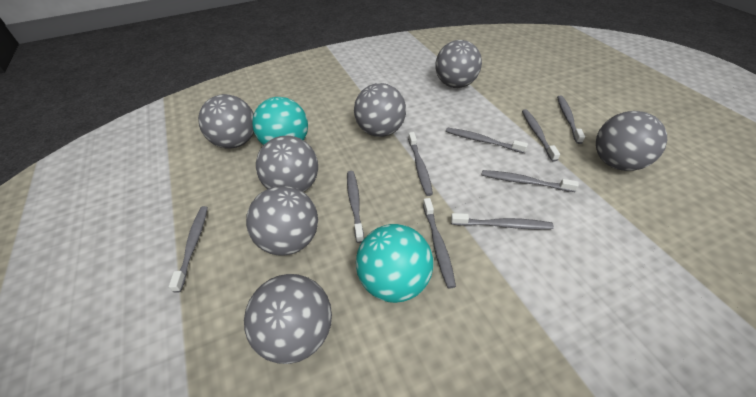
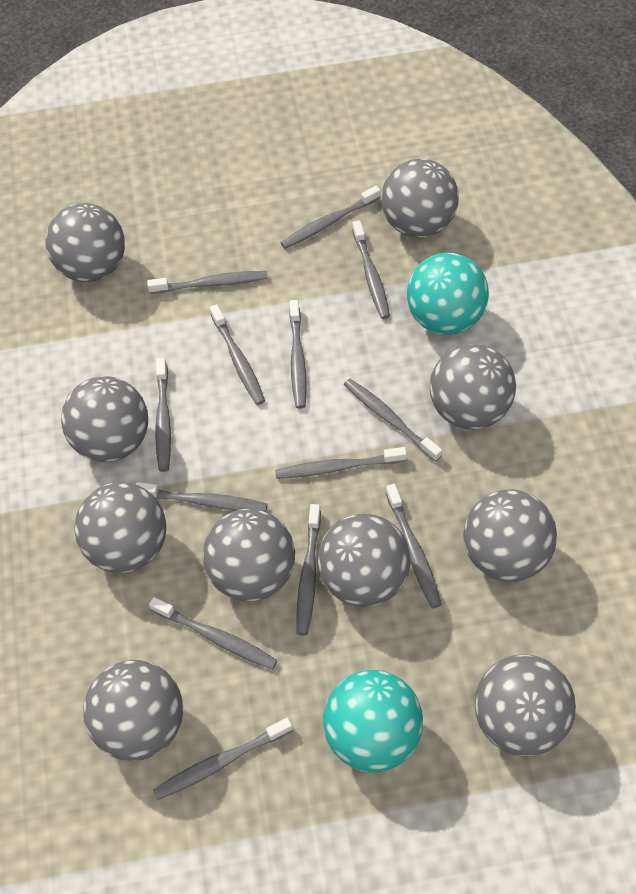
grey ball: [198,94,254,149] [244,274,332,364] [246,186,318,256] [256,135,318,192] [354,83,406,137] [436,40,482,88] [596,111,667,171] = 7 -> [45,203,125,282] [61,376,148,462] [74,482,166,573] [83,660,183,761] [203,509,295,601] [318,513,410,607] [381,159,459,238] [429,344,516,430] [463,489,557,582] [475,654,576,757] = 10
grey toothbrush: [169,206,208,293] [347,171,364,243] [408,132,433,196] [423,198,456,288] [446,127,528,153] [451,213,554,229] [481,170,579,192] [522,109,560,162] [557,96,585,144] = 9 -> [136,482,267,512] [147,271,268,294] [149,597,278,670] [153,717,293,800] [155,358,171,472] [210,304,265,405] [275,447,407,479] [281,186,381,249] [289,300,307,409] [296,504,321,636] [344,379,442,462] [352,220,390,319] [386,484,442,608] = 13

